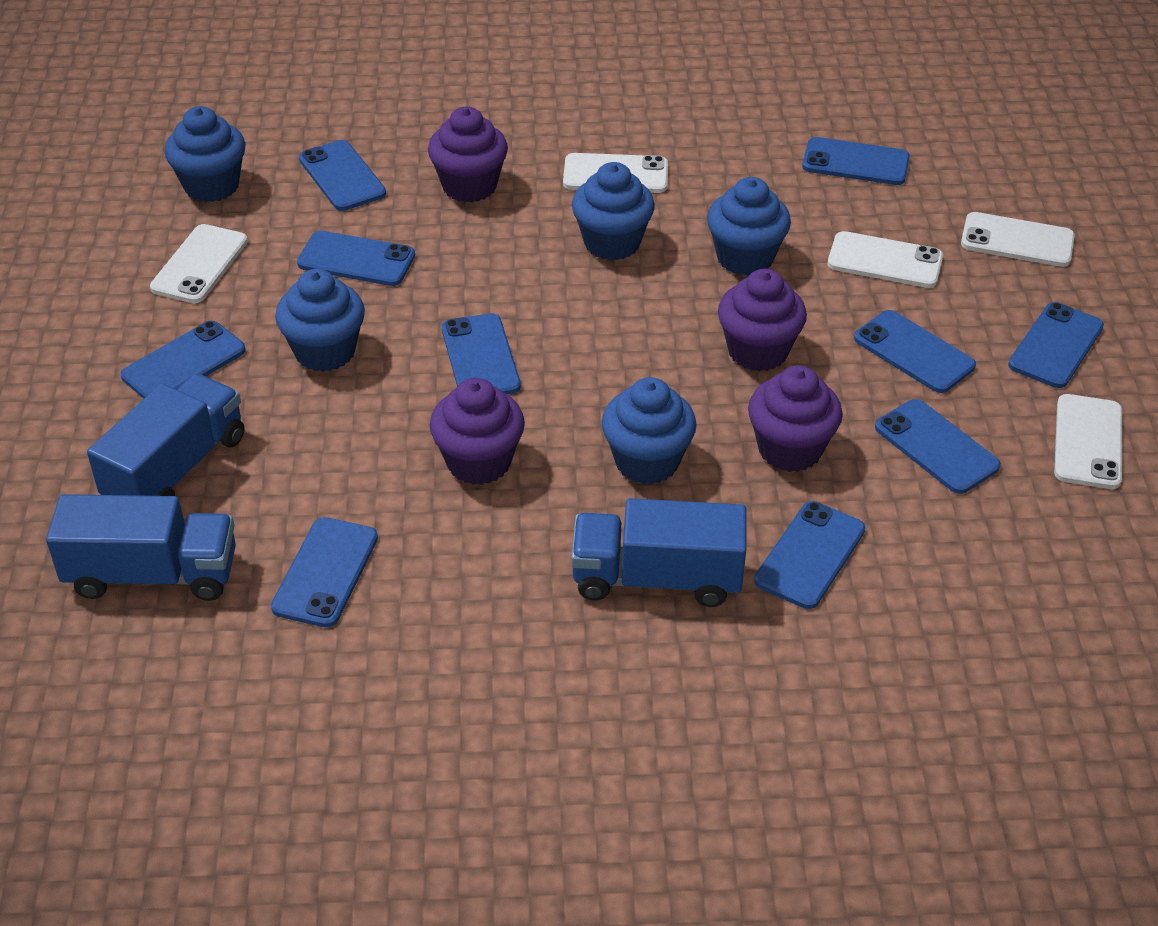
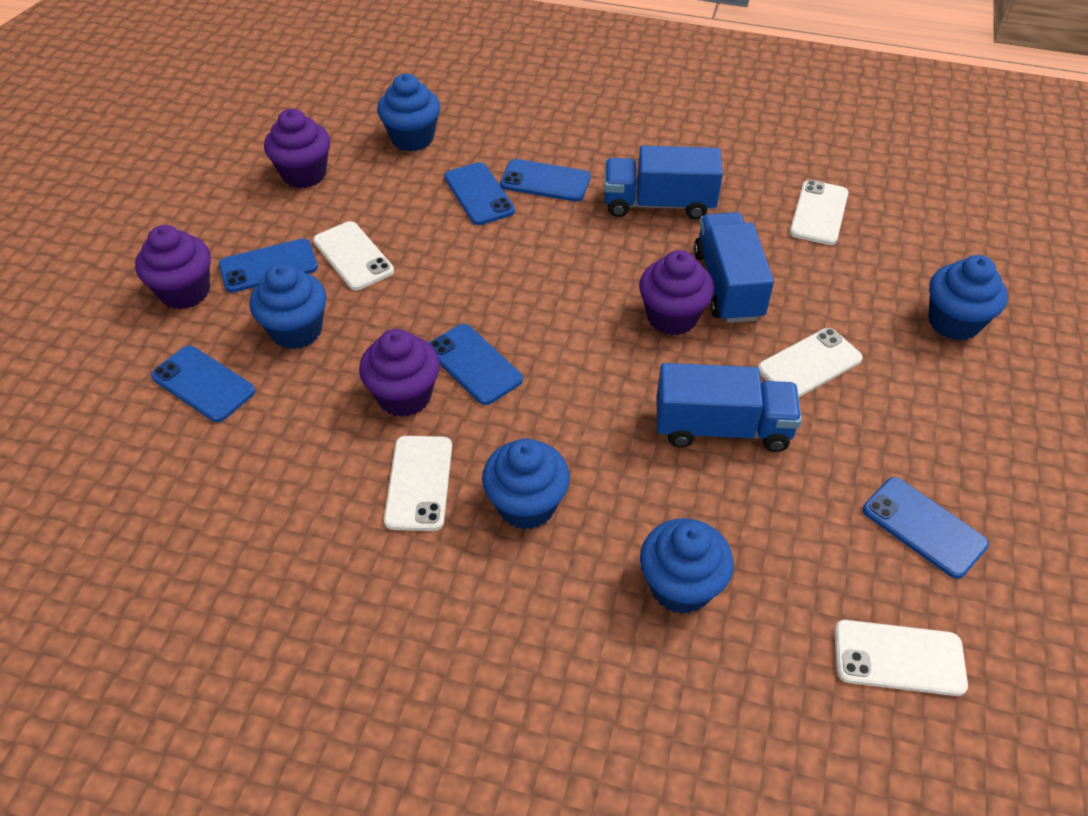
blue phone: [121,321,246,399] [271,517,378,628] [297,231,415,286] [299,140,386,211] [442,313,521,395] [754,501,865,609] [802,137,910,185] [854,310,976,393] [875,399,1001,494] [1008,302,1104,388] = 10 -> [151,345,255,422] [219,239,318,293] [429,324,523,405] [444,162,515,225] [500,159,591,202] [863,477,989,579] = 6

